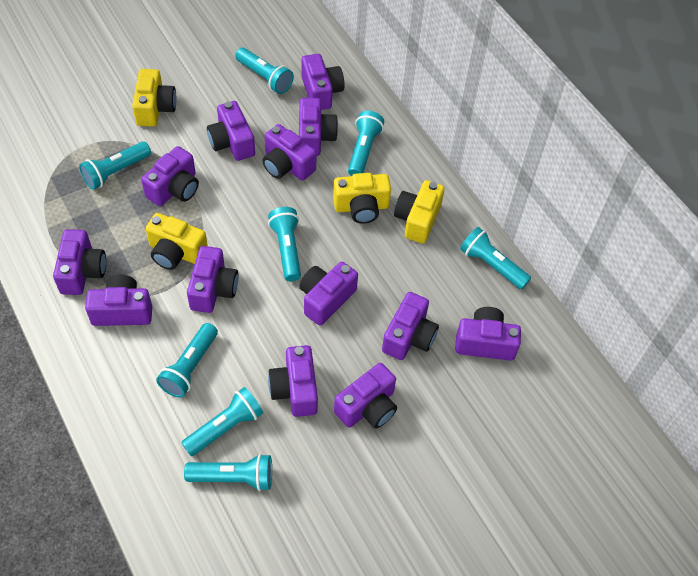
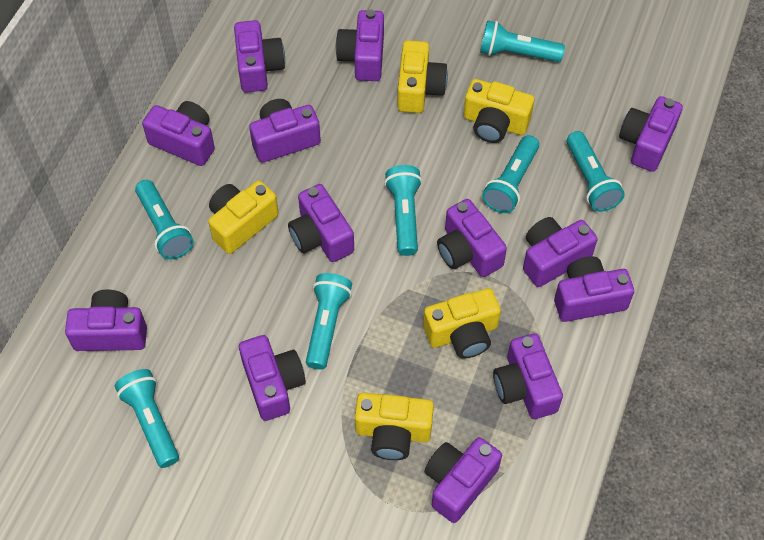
turquoise flashlight: [79,141,151,190] [156,323,218,398] [181,387,263,456] [184,454,272,491] [235,48,294,94] [268,207,301,281] [348,111,384,176] [460,227,531,289] = 8 -> [115,369,179,468] [135,180,194,260] [306,273,352,370] [384,165,422,256] [480,20,565,62] [482,135,539,213] [567,131,625,212] = 7
yellow camera: [132,69,177,127] [146,213,208,270] [333,173,391,224] [394,180,445,243] = 4 -> [208,181,279,254] [355,392,434,460] [397,40,448,113] [423,288,501,359] [464,79,534,143] = 5

